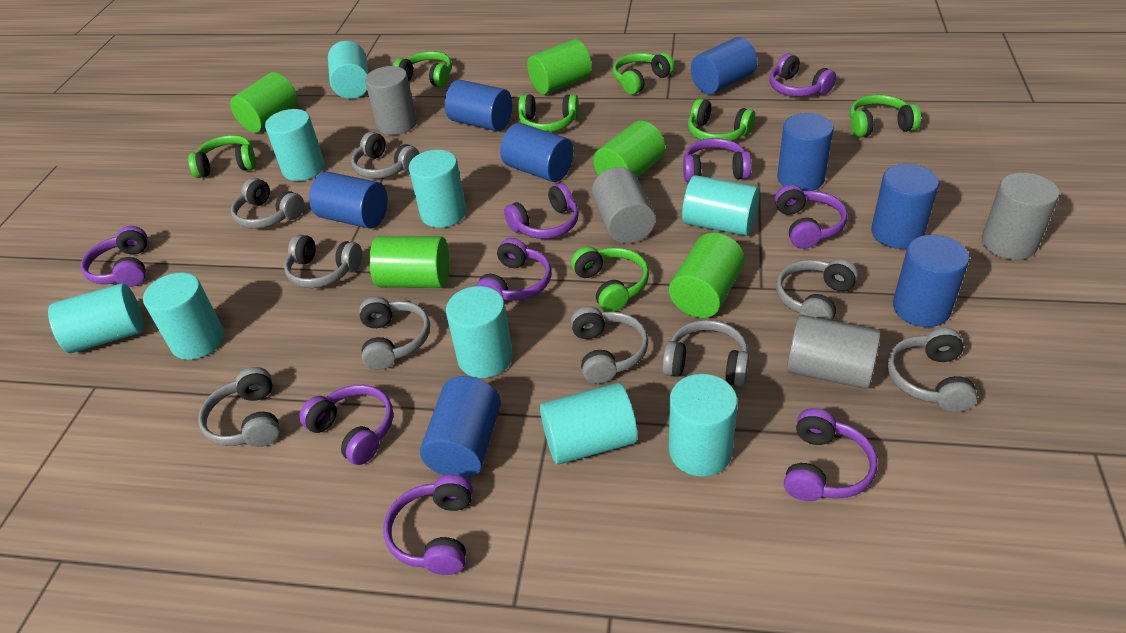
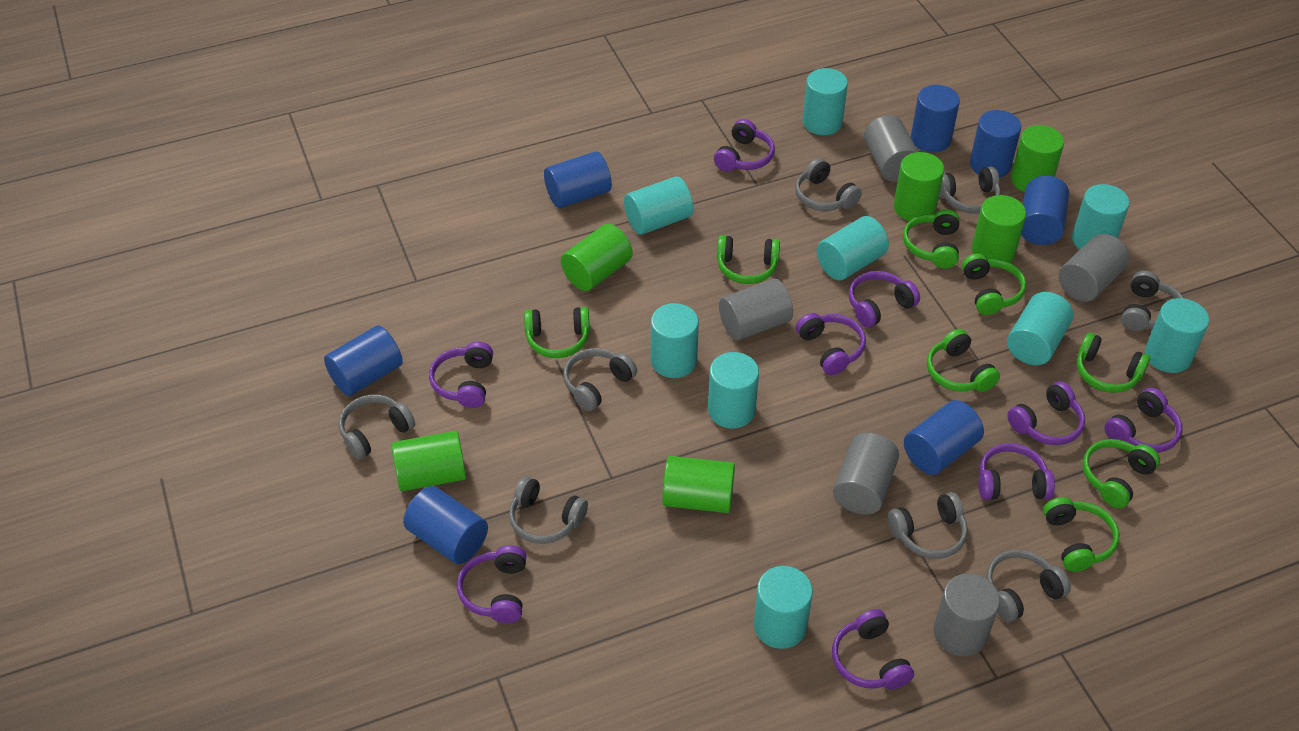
blue cylinder: [309,172,388,229] [420,376,501,478] [445,80,512,131] [500,123,574,182] [691,37,757,94] [777,113,833,191] [871,164,939,249] [893,235,969,327] = 8 -> [324,325,403,396] [403,486,488,564] [544,151,612,208] [904,400,984,475] [911,85,960,152] [970,110,1021,178] [1021,176,1069,245] = 7
green cylinder: [230,72,298,133] [369,236,450,288] [527,39,592,94] [594,121,665,178] [669,233,745,318] = 5 -> [392,431,466,491] [561,224,633,291] [662,456,735,513] [894,152,944,221] [972,195,1026,263] [1011,125,1064,192] = 6
green headphones: [188,135,256,178] [393,51,452,87] [518,94,579,132] [571,247,649,312] [613,52,675,95] [688,98,755,141] [850,94,921,138] = 7 -> [524,307,590,358] [717,235,780,284] [903,209,959,269] [927,329,1000,392] [962,253,1026,315] [1043,497,1120,572] [1077,333,1150,393] [1082,439,1160,508] = 8
grey cylinder: [365,66,417,135] [592,167,656,244] [787,315,881,389] [982,173,1059,260] = 4 -> [719,279,793,341] [833,432,899,515] [864,115,918,182] [933,573,1000,656] [1059,234,1130,302] = 5
grey headphones: [198,367,280,447] [231,178,304,229] [284,234,362,288] [351,132,420,179] [359,297,430,370] [571,306,648,384] [662,320,749,387] [776,259,859,320] [887,328,977,412] = 9 -> [339,394,415,460] [509,476,588,544] [563,348,637,411] [795,158,862,211] [888,492,968,559] [939,166,1001,214] [986,550,1071,622] [1121,271,1183,331] = 8

